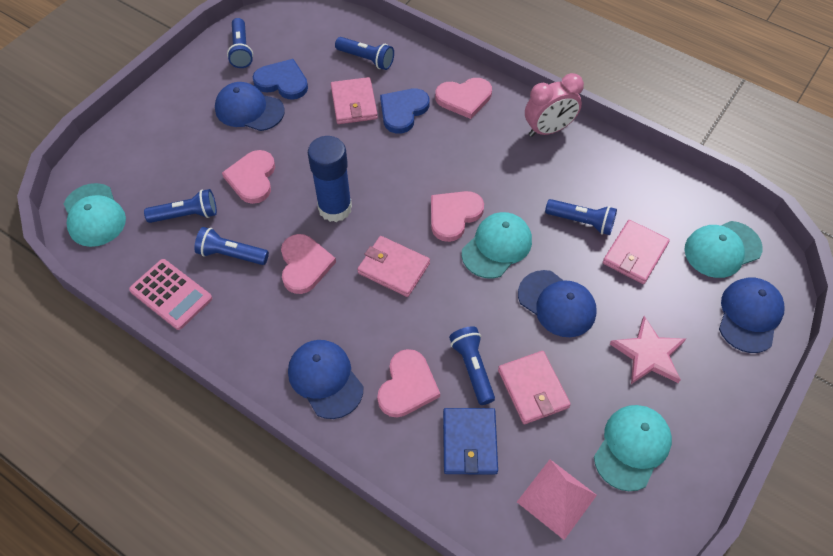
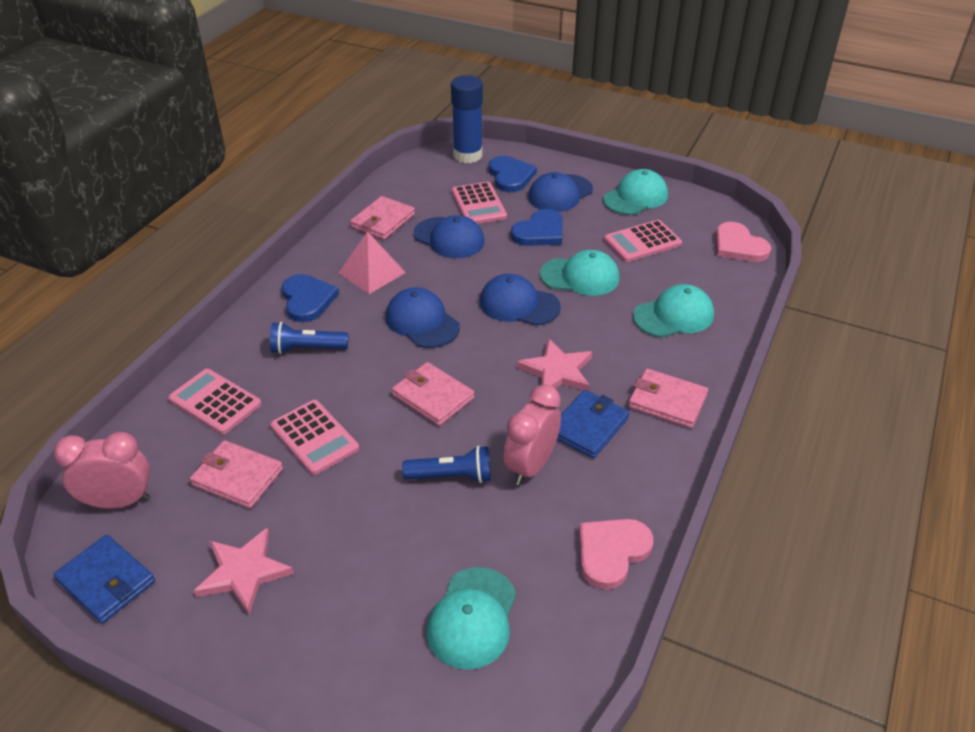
blue flashlight: [144,189,217,223] [194,227,269,265] [227,18,253,68] [335,37,394,70] [449,326,495,405] [545,199,617,235] = 6 -> [270,322,348,354] [402,446,491,483] = 2
blue heart: [253,59,308,100] [380,89,430,134] = 2 -> [282,274,339,322] [489,156,537,192] [511,209,563,246] = 3
blue wallet: [443,408,498,475] = 1 -> [53,535,155,624] [557,390,629,458] = 2
pink calculator: [129,259,212,330] = 1 -> [168,369,261,434] [270,400,359,475] [452,182,507,224] [604,220,682,262] = 4
pink clock: [525,73,584,137] = 1 -> [53,432,150,509] [504,384,561,485] = 2
pink heart: [222,150,275,204] [281,234,336,294] [377,349,440,418] [431,191,484,242] [435,78,492,119] = 5 -> [579,519,653,590] [715,222,771,262] = 2
pink star: [610,316,686,384] = 1 -> [194,527,294,614] [517,338,592,391] = 2

